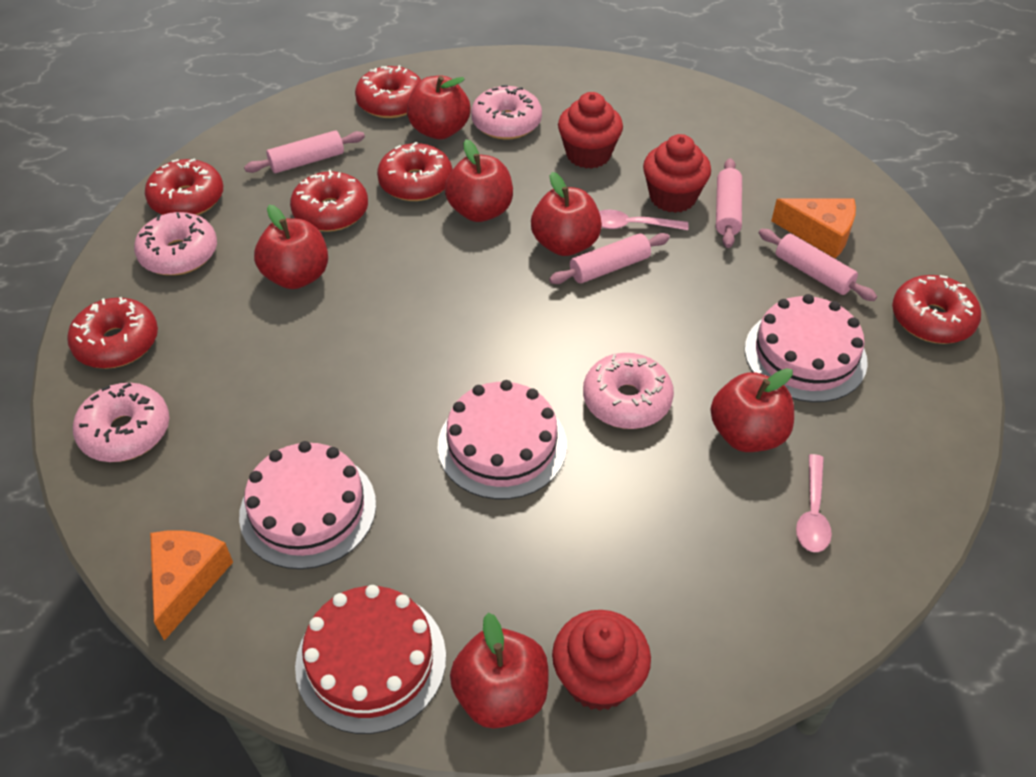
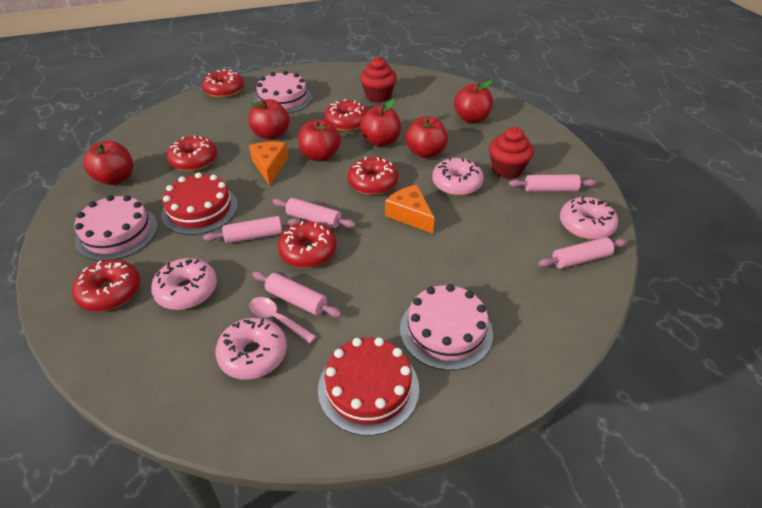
pink rolling pin: [244,131,365,173] [549,233,670,284] [716,158,742,248] [759,229,877,301] = 4 -> [203,216,300,244] [252,271,342,318] [272,198,356,229] [509,174,597,192] [538,237,627,269] = 5
pink spoon: [599,210,688,230] [796,454,832,552] = 2 -> [249,297,316,344] = 1
red cake: [295,585,446,734] = 1 -> [161,172,238,235] [318,337,419,436] = 2
red cupcake: [552,610,651,711] [558,92,623,169] [643,134,711,213] = 3 -> [360,57,397,103] [489,127,534,179] = 2

